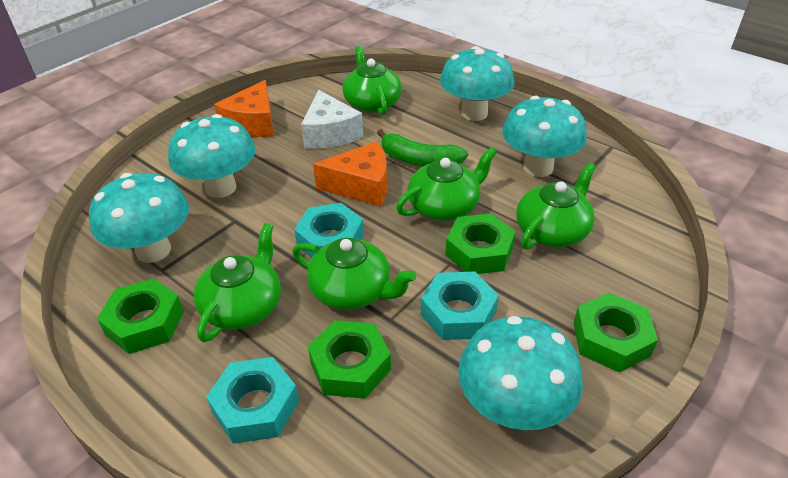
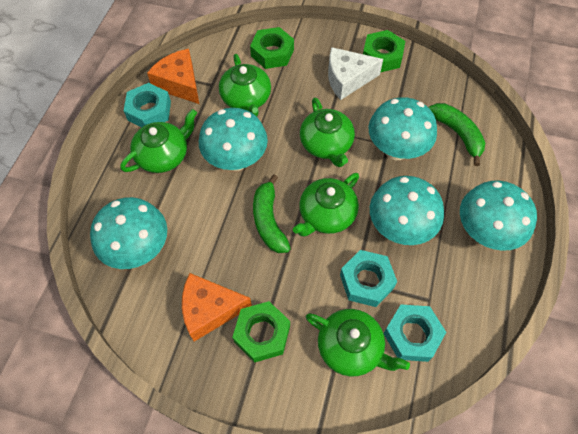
green banana: [377,129,468,167] = 1 -> [253,174,291,253] [429,103,485,166] = 2
green nut: [97,278,184,354] [308,320,391,399] [446,213,516,274] [574,293,658,373] = 4 -> [232,301,290,363] [250,27,294,69] [363,30,405,72] = 3

